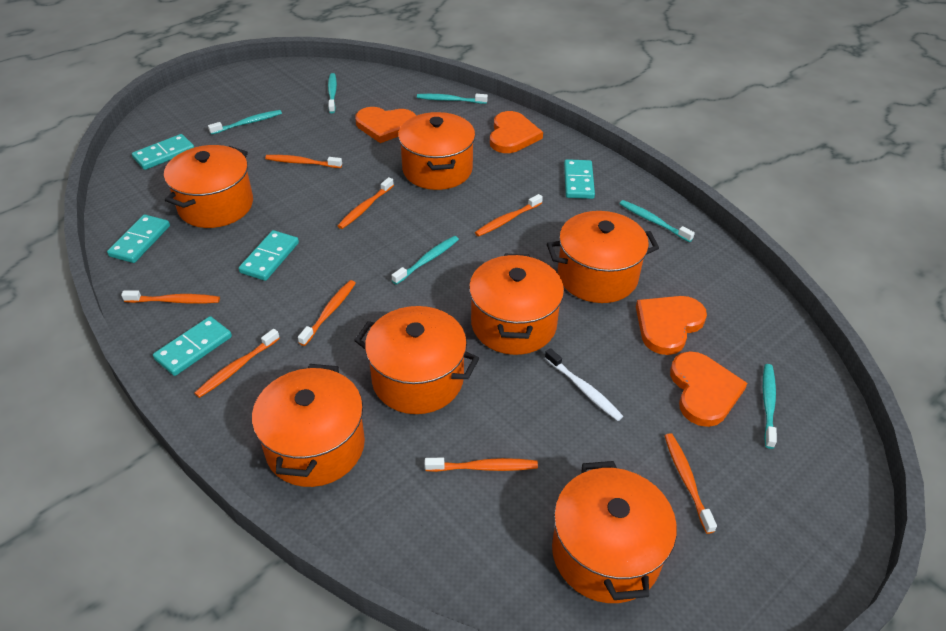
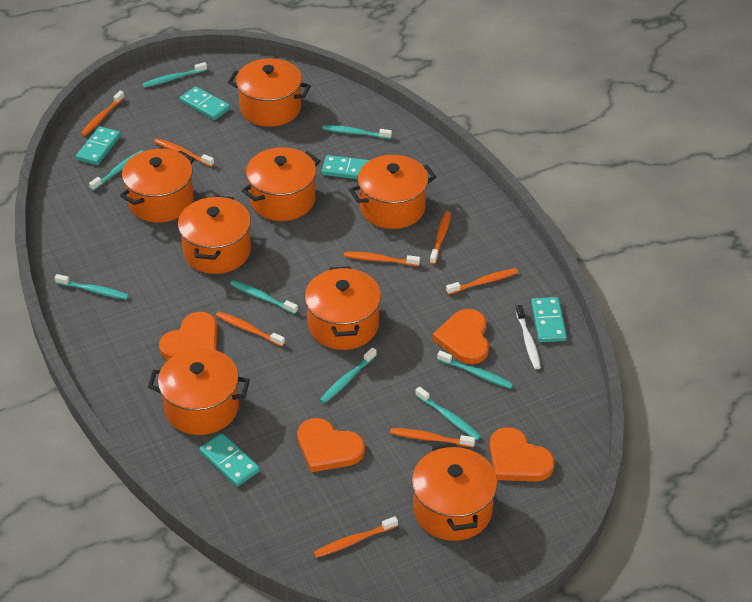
orange pot: [164,145,253,228] [252,364,365,487] [354,306,479,414] [398,112,475,190] [469,254,564,355] [547,211,659,303] [552,461,677,603] = 7 -> [120,149,195,223] [148,348,250,435] [178,195,251,274] [228,58,311,127] [242,147,320,221] [305,266,381,350] [349,155,436,229] [412,443,497,541] = 8
turquoise toothbrush: [208,110,282,135] [328,73,337,113] [392,236,459,285] [417,94,488,104] [620,200,695,242] [763,364,777,449] = 6 -> [55,274,129,300] [89,150,143,191] [142,62,207,88] [230,280,298,314] [320,347,377,403] [323,125,392,139] [415,387,481,440] [437,350,513,389] = 8

